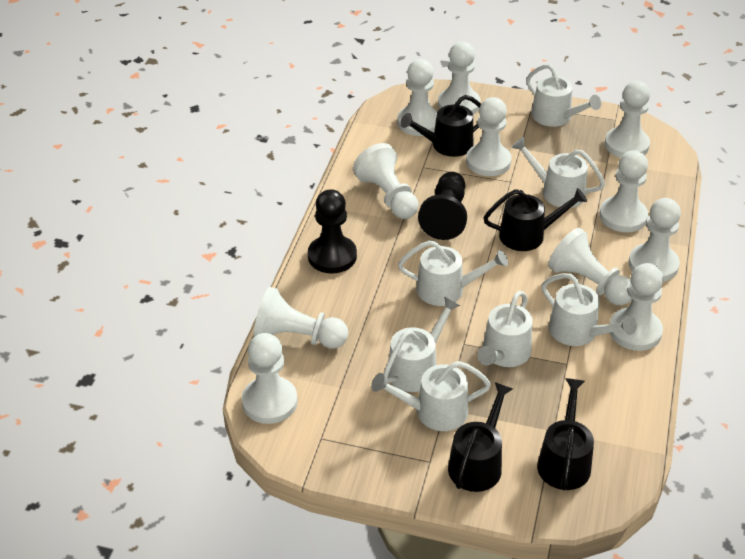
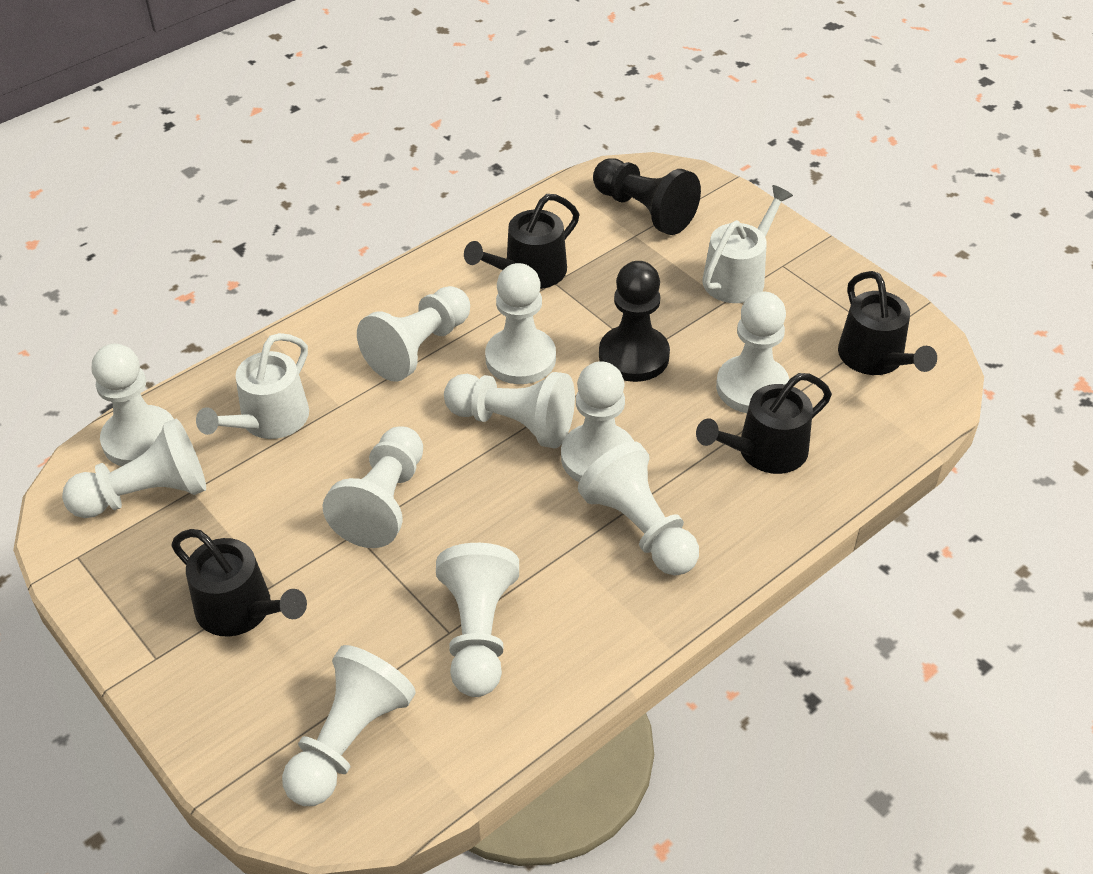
white watering can: [371,361,491,431] [383,297,461,392] [398,240,508,306] [477,291,533,367] [512,137,605,208] [526,64,601,127] [542,273,637,346] = 7 -> [196,333,309,439] [703,185,793,303] = 2

